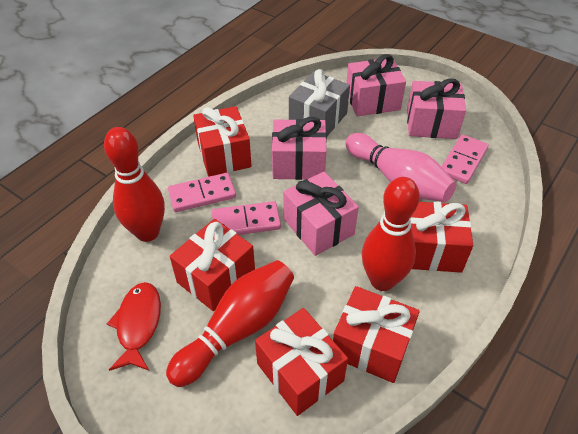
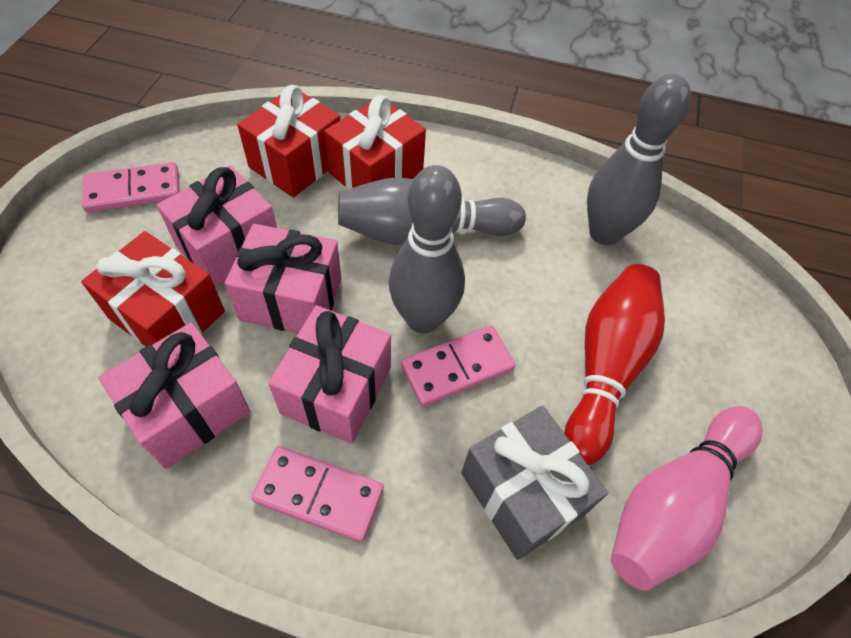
grey bowling pin: none = 0 -> [338,177,526,245] [389,165,465,334] [587,74,691,245] = 3
red bowling pin: [104,127,165,242] [166,260,294,387] [362,177,420,291] = 3 -> [564,264,665,465] = 1
red fish: [107,282,161,371] = 1 -> none = 0
red gift: [170,219,255,311] [193,106,252,177] [255,308,348,416] [333,286,420,383] [410,202,473,273] = 5 -> [81,231,225,346] [237,85,340,198] [324,95,426,189] = 3

